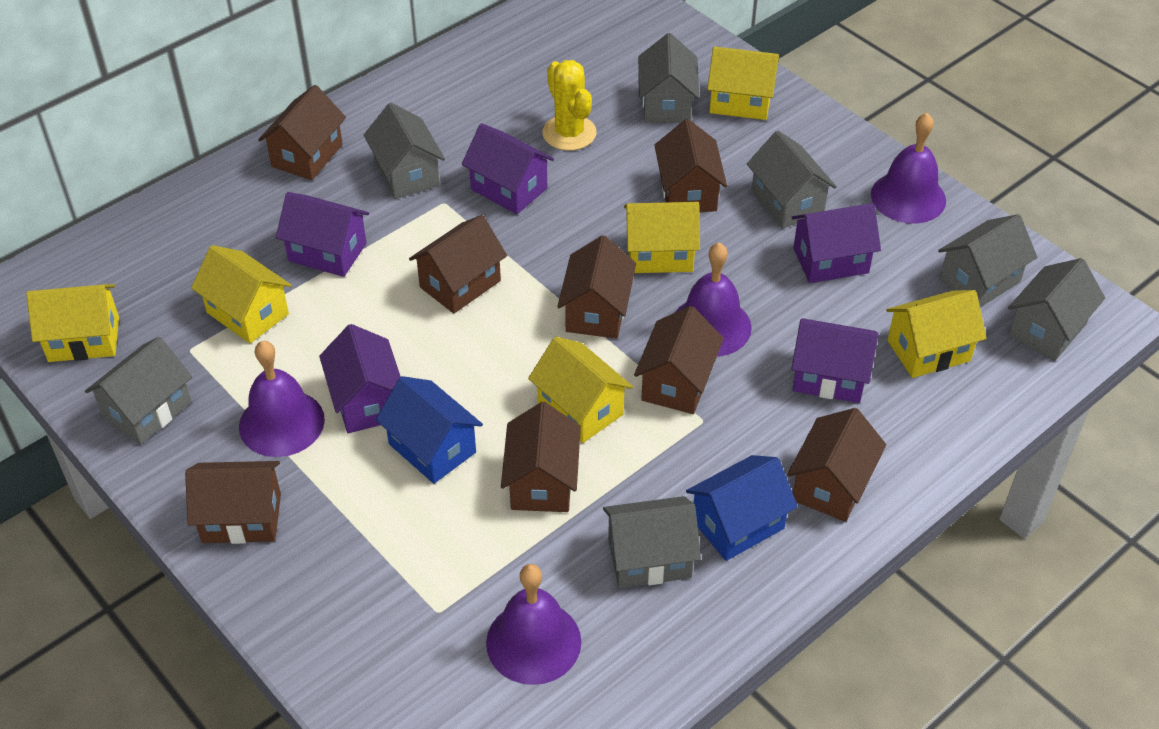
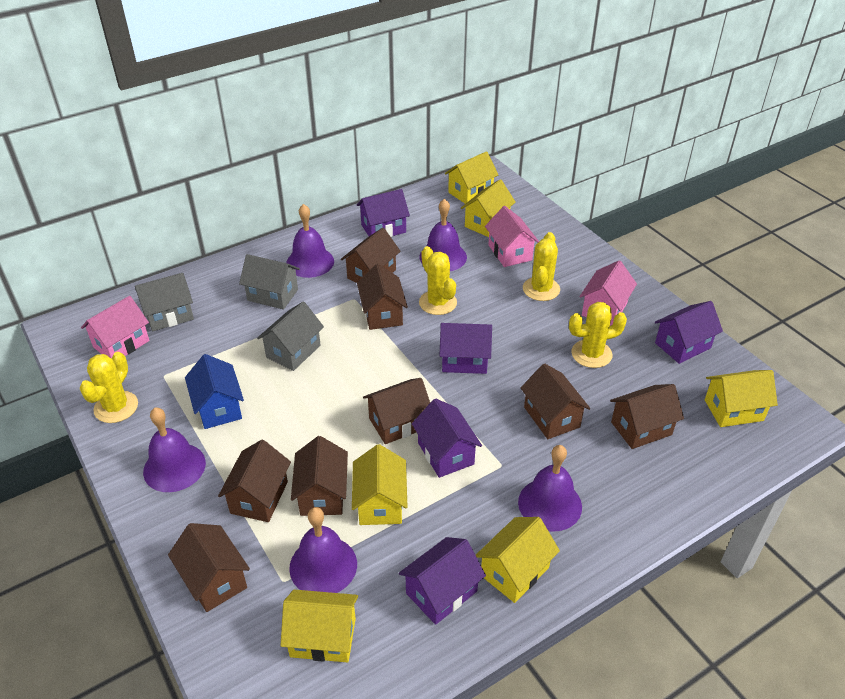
blue house: [376,376,483,484] [686,455,798,561] = 2 -> [185,354,244,429] = 1
grey house: [85,337,192,445] [364,103,445,199] [603,496,701,588] [638,33,699,123] [747,131,837,229] [938,214,1037,307] [1008,258,1105,361] = 7 -> [135,273,194,331] [239,254,300,310] [257,302,324,371] = 3
pink house: none = 0 -> [81,296,150,359] [485,206,539,267] [579,260,637,326] = 3
purple bell: [239,341,325,457] [486,564,581,685] [675,242,752,357] [871,113,946,223] = 4 -> [143,407,206,492] [286,204,334,278] [289,507,357,593] [420,199,467,271] [518,445,582,531] = 5
yellow cactus: [542,60,597,151] = 1 -> [79,352,138,423] [419,246,457,315] [523,232,560,301] [569,302,627,368] = 4

